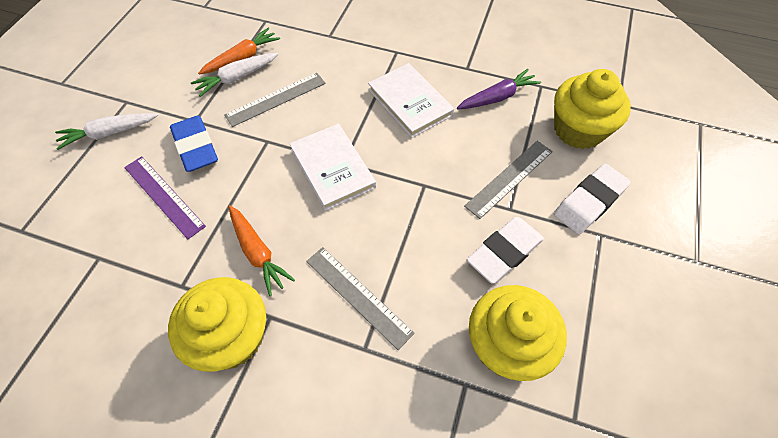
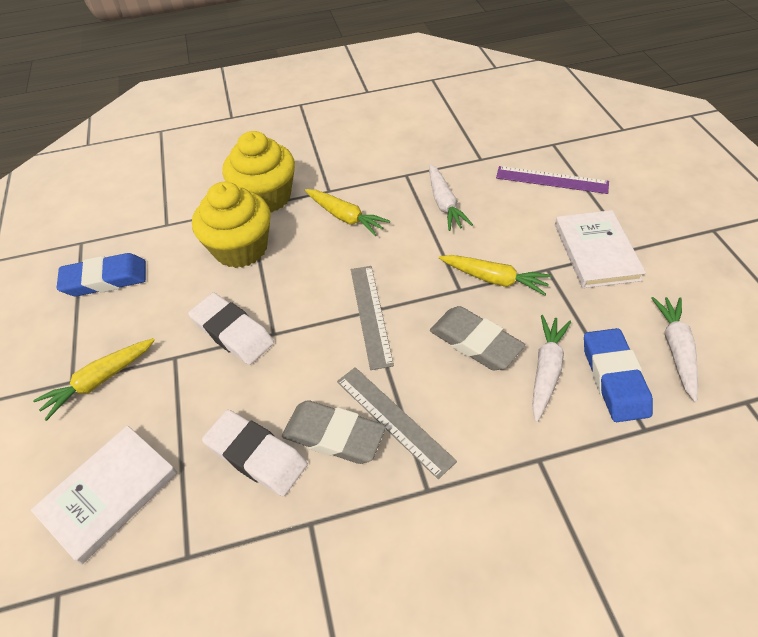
blue eraser: [170,116,218,172] = 1 -> [57,253,146,296] [584,328,653,422] = 2
grey eraser: none = 0 -> [282,400,386,464] [430,306,525,370] = 2
grey ruler: [224,73,326,127] [306,247,415,350] [464,141,553,219] = 3 -> [337,367,457,479] [351,266,394,370] = 2
orange carrot: [198,28,280,75] [228,205,295,296] = 2 -> none = 0
purple carrot: [457,69,541,109] = 1 -> none = 0
white carrot: [55,113,158,150] [191,53,278,97] = 2 -> [429,164,473,231] [532,315,571,422] [651,297,698,402] = 3
yellow carrot: none = 0 -> [33,338,155,421] [305,189,390,236] [439,255,551,295] = 3
yellow cupcake: [168,277,266,372] [469,285,567,381] [554,69,631,149] = 3 -> [192,182,271,268] [222,131,295,213] = 2

